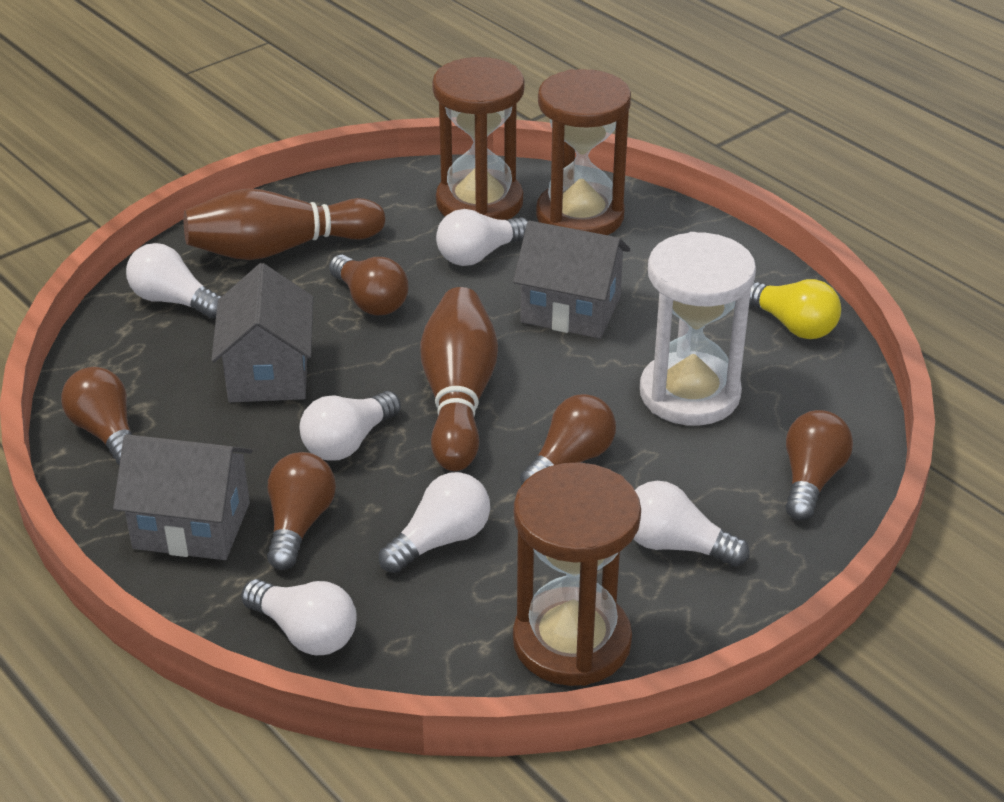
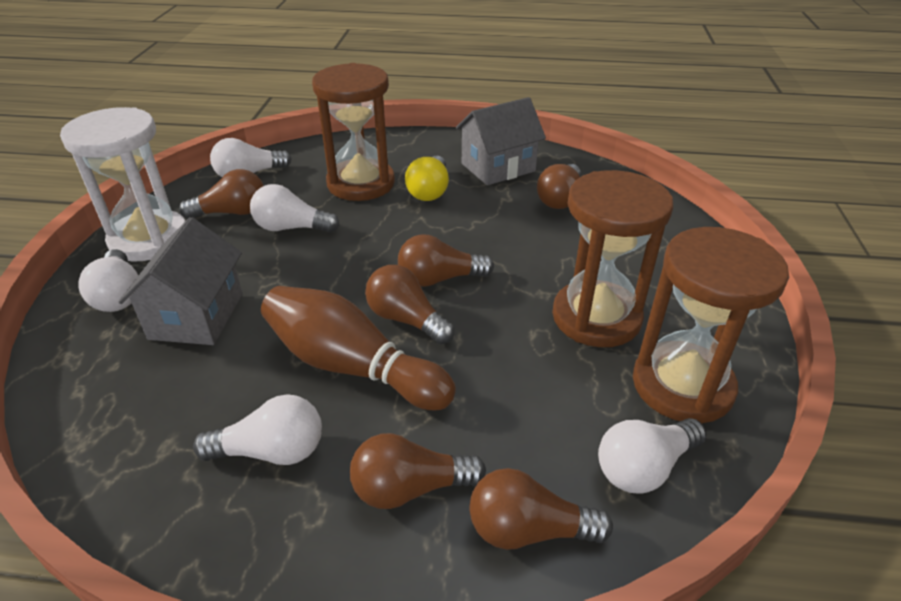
brown bowling pin: [184,189,386,260] [420,287,498,471] = 2 -> [261,286,456,410] = 1
brown light bulb: [61,367,132,465] [267,452,336,570] [329,255,408,316] [520,394,616,485] [785,410,853,521] = 5 -> [179,169,264,219] [350,433,486,509] [365,265,455,344] [398,234,494,287] [469,468,613,550] [537,164,580,209] = 6
grey house: [113,434,252,560] [211,263,313,402] [513,221,630,339] = 3 -> [119,217,242,345] [456,97,546,185] = 2
white light bulb: [126,243,222,319] [241,579,357,655] [300,391,401,461] [379,472,490,573] [436,209,528,266] [633,481,750,567] = 6 -> [78,249,138,312] [193,394,322,465] [210,138,292,177] [250,184,339,233] [598,418,706,494] = 5

